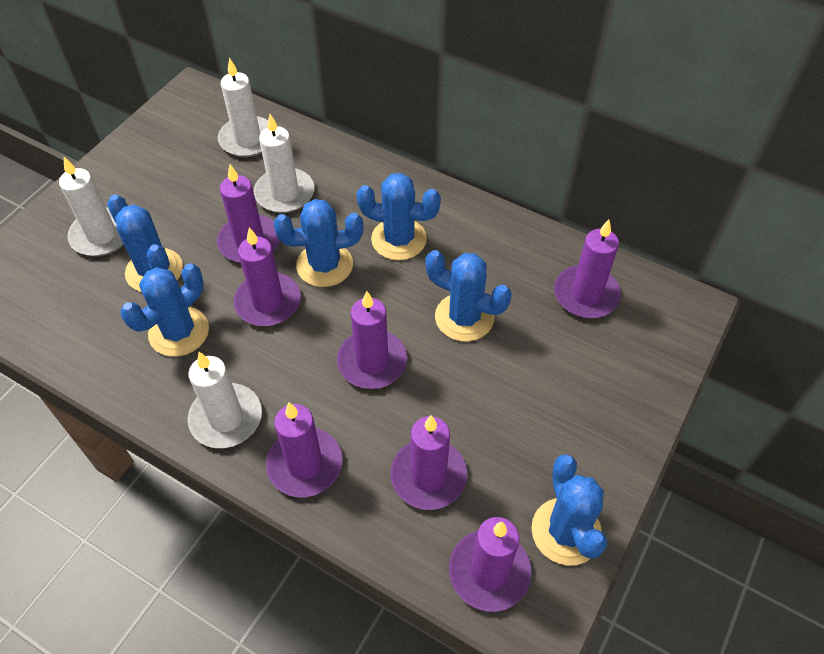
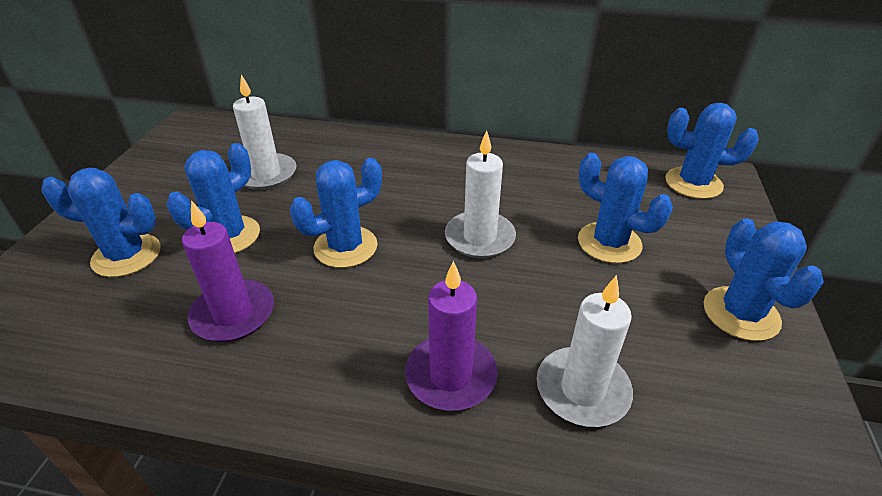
purple candle: [217,164,280,263] [233,227,301,326] [266,403,343,497] [337,291,407,389] [390,415,467,510] [449,517,531,612] [554,220,621,318] = 7 -> [182,201,274,342] [405,261,498,411] = 2
white candle: [59,157,124,256] [188,352,262,448] [218,58,268,157] [254,114,314,213] = 4 -> [233,74,297,190] [445,130,516,258] [537,275,633,427] = 3

